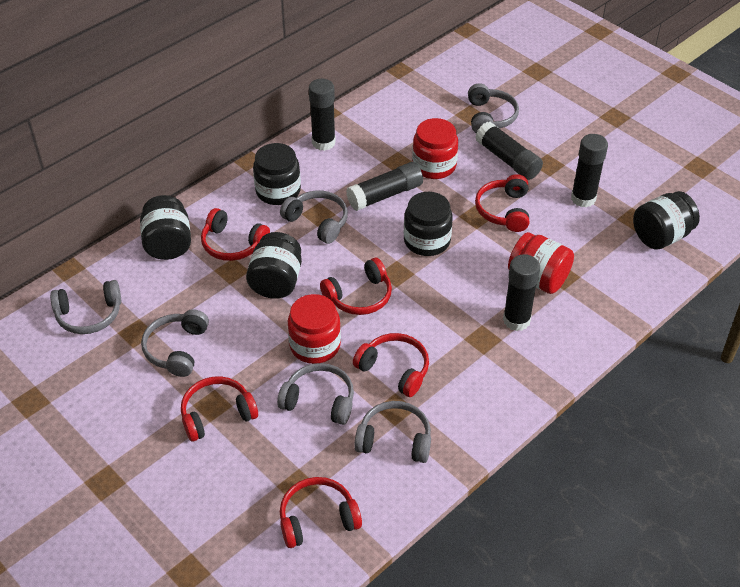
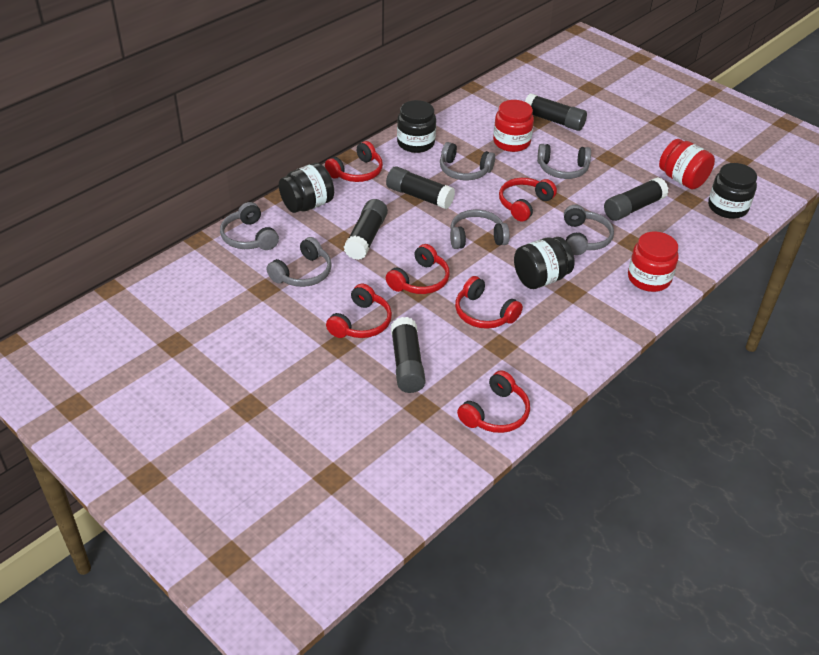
black jar: [140,195,191,260] [246,232,302,299] [253,143,301,205] [404,192,453,256] [633,191,700,250] = 5 -> [279,163,334,213] [397,100,436,153] [514,237,574,289] [708,163,757,219] = 4

